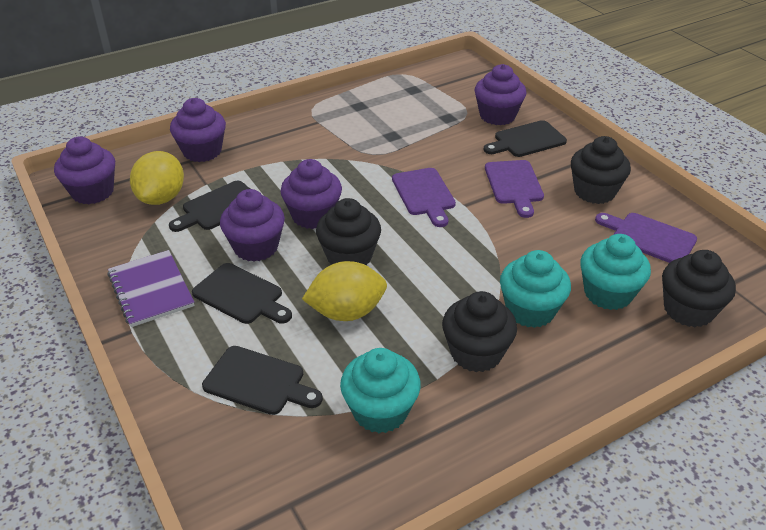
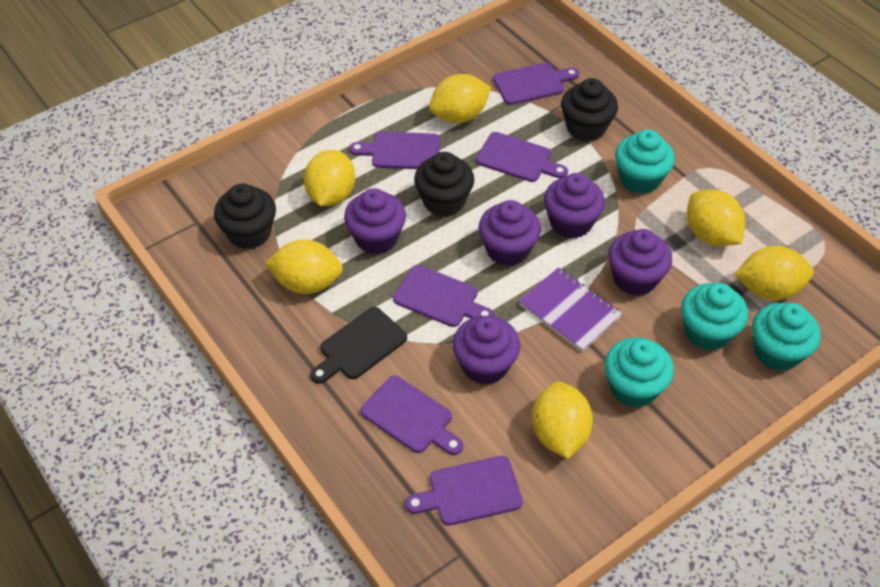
black cupcake: [316,198,381,266] [442,291,517,372] [571,136,631,204] [662,250,736,327] = 4 -> [214,184,276,249] [414,152,474,217] [561,78,618,142] = 3
black cutting board: [169,181,250,232] [192,263,292,324] [202,346,323,415] [484,120,567,157] = 4 -> [310,307,407,384] = 1
purple cutting board: [392,168,456,227] [485,160,544,218] [595,213,697,263] = 3 -> [349,132,440,169] [360,376,463,455] [393,265,494,327] [405,456,523,525] [476,132,568,182] [493,63,579,105] = 6
turquoise cupcake: [340,348,421,433] [500,250,571,328] [580,234,651,310] = 3 -> [605,337,674,407] [615,129,675,194] [681,283,748,351] [752,303,821,371] = 4
yellow lemon: [130,151,184,205] [302,261,387,321] = 2 -> [265,239,343,294] [304,150,355,206] [429,74,491,123] [532,382,593,459] [687,189,745,246] [735,246,814,300] = 6

